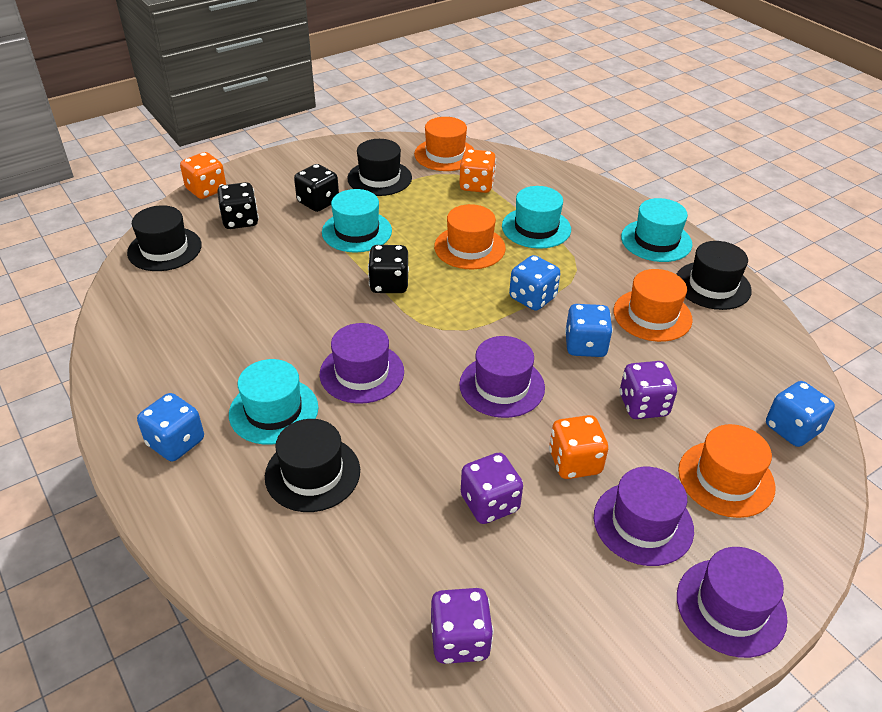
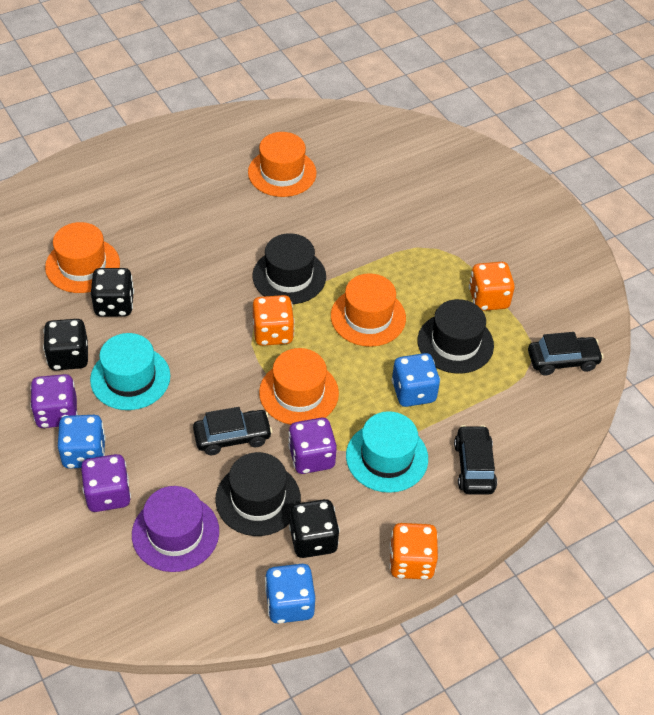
black car: none = 0 -> [193,407,272,455] [454,425,497,494] [528,332,604,375] = 3
black hat: [127,205,202,271] [265,419,360,512] [347,139,412,196] [676,241,752,310] = 4 -> [215,452,301,536] [252,233,326,304] [418,299,494,374] = 3
blue dice: [137,393,204,461] [509,255,560,311] [565,304,613,357] [766,381,835,447] = 4 -> [58,415,106,469] [265,564,315,624] [392,353,440,407] = 3
purple hat: [320,323,404,404] [459,336,545,418] [594,467,694,566] [677,547,788,658] = 4 -> [132,486,219,572] = 1
turquoise hat: [229,359,318,445] [322,189,392,253] [502,186,571,249] [621,198,692,262] = 4 -> [90,333,170,410] [346,411,428,493] = 2

